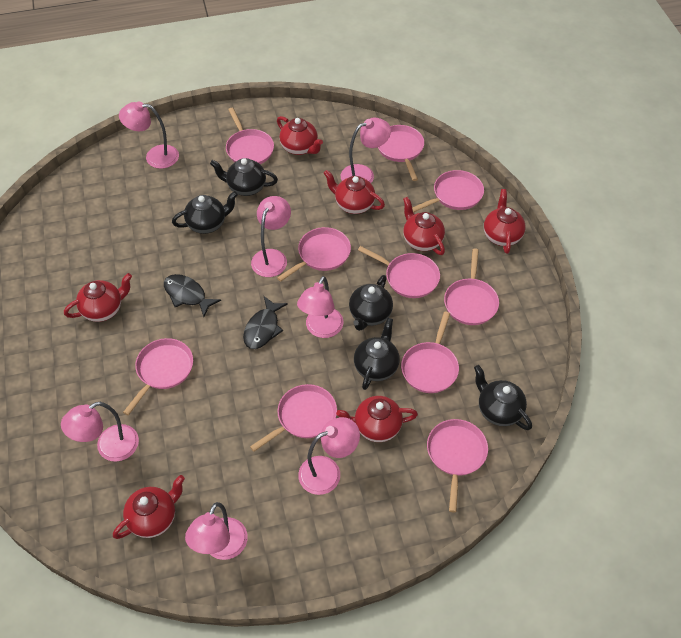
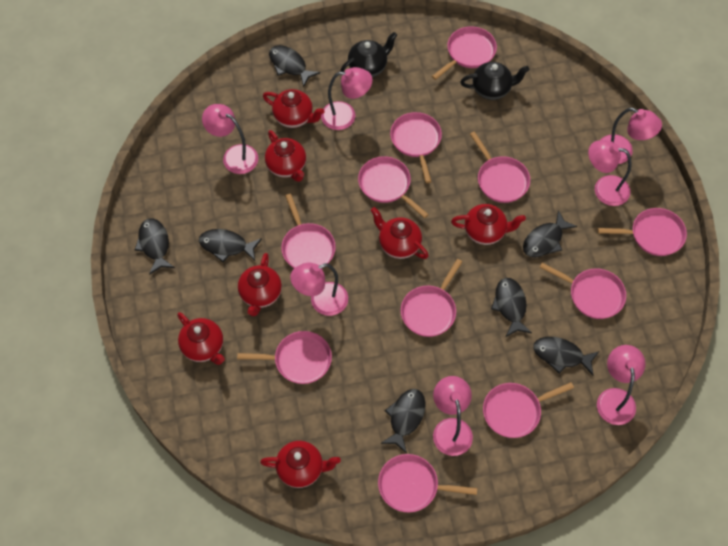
black fish: [164,274,221,317] [243,296,288,349] = 2 -> [135,218,175,275] [199,229,262,262] [269,45,320,88] [381,389,426,454] [491,278,532,337] [523,210,577,257] [534,337,599,375] = 7
black teapot: [172,191,238,234] [210,158,278,196] [349,275,393,331] [354,318,400,390] [474,365,532,430] = 5 -> [340,32,397,77] [460,62,530,100] = 2
pink pan: [123,338,193,415] [226,108,274,164] [250,384,337,452] [277,227,351,282] [358,246,440,298] [378,125,424,181] [401,311,459,393] [412,170,484,213] [427,419,488,513] [444,248,499,325] = 10 -> [237,331,332,384] [281,194,336,269] [358,156,429,218] [378,454,477,512] [390,112,442,183] [401,259,462,337] [432,26,497,80] [470,131,530,203] [483,382,574,438] [539,263,626,319] [598,208,687,256] = 11

